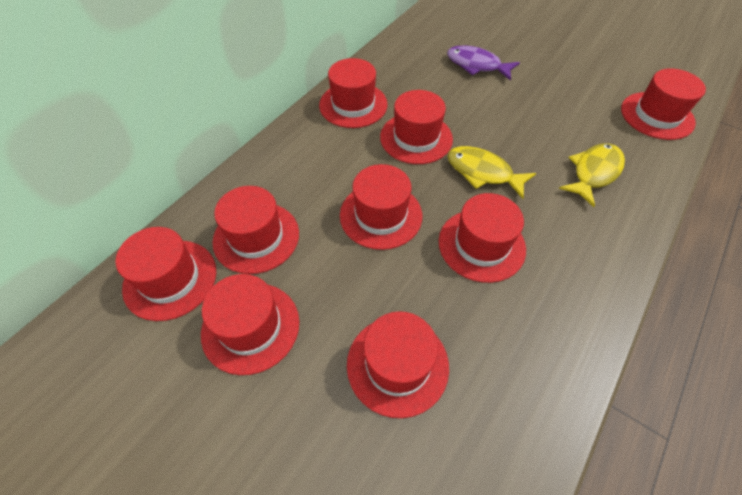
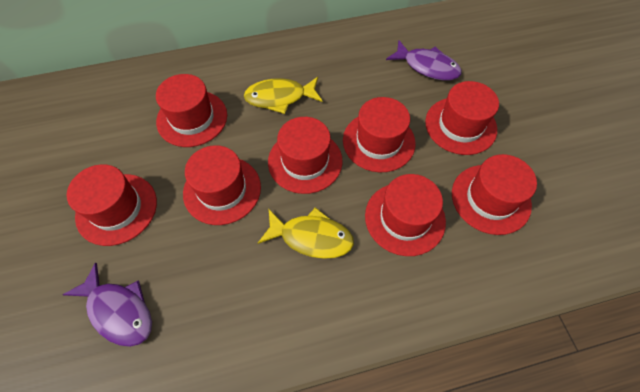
purple fish: [447,45,520,81] = 1 -> [63,263,152,347] [386,40,462,81] = 2
red hat: [116,227,216,321] [201,274,299,375] [212,186,299,274] [319,58,388,128] [340,164,422,250] [347,311,449,418] [380,90,453,164] [439,193,526,283] [621,68,706,140] = 9 -> [67,164,157,246] [156,74,227,147] [183,145,261,225] [268,117,343,194] [343,97,416,172] [365,174,446,256] [425,81,499,155] [452,154,537,235] = 8

